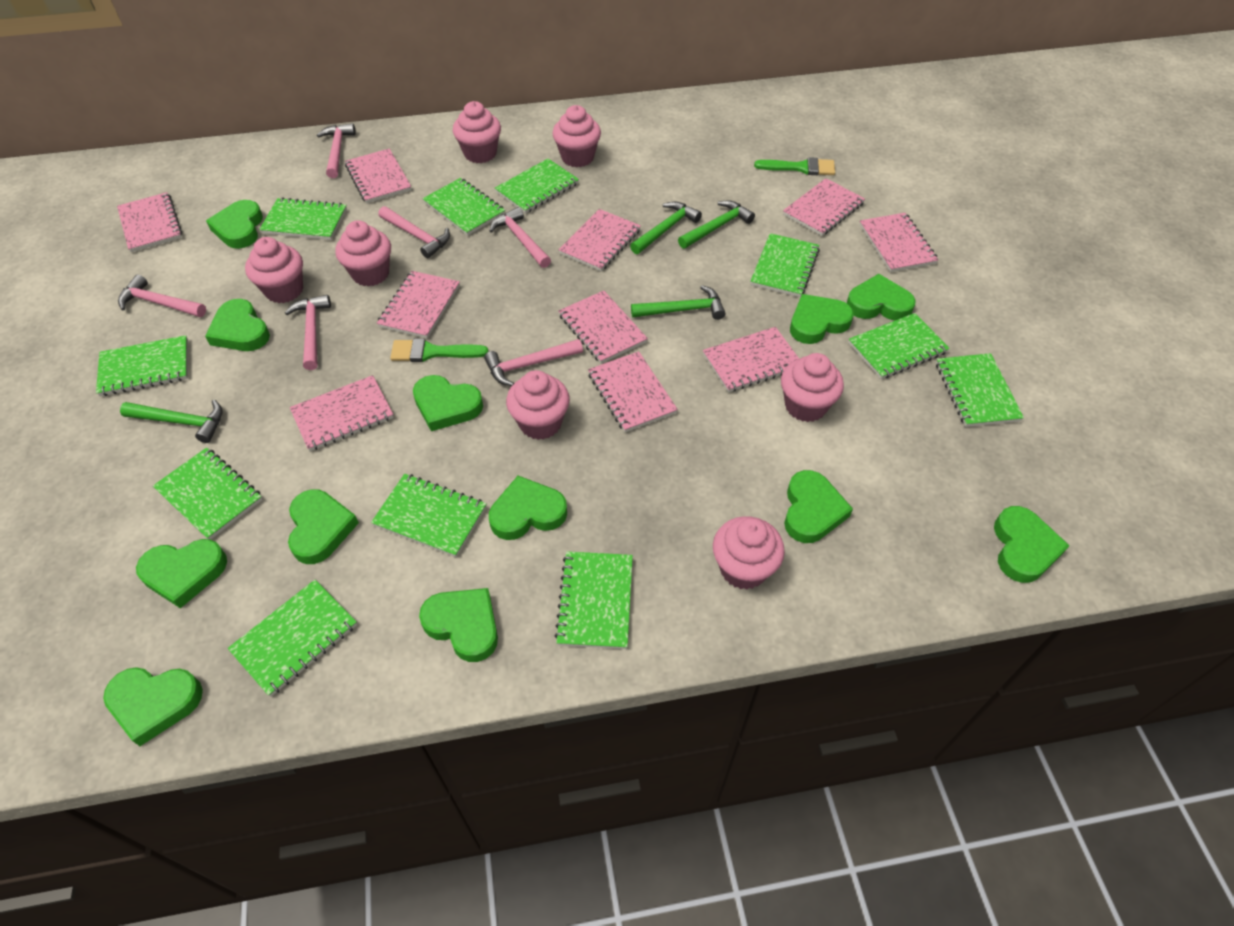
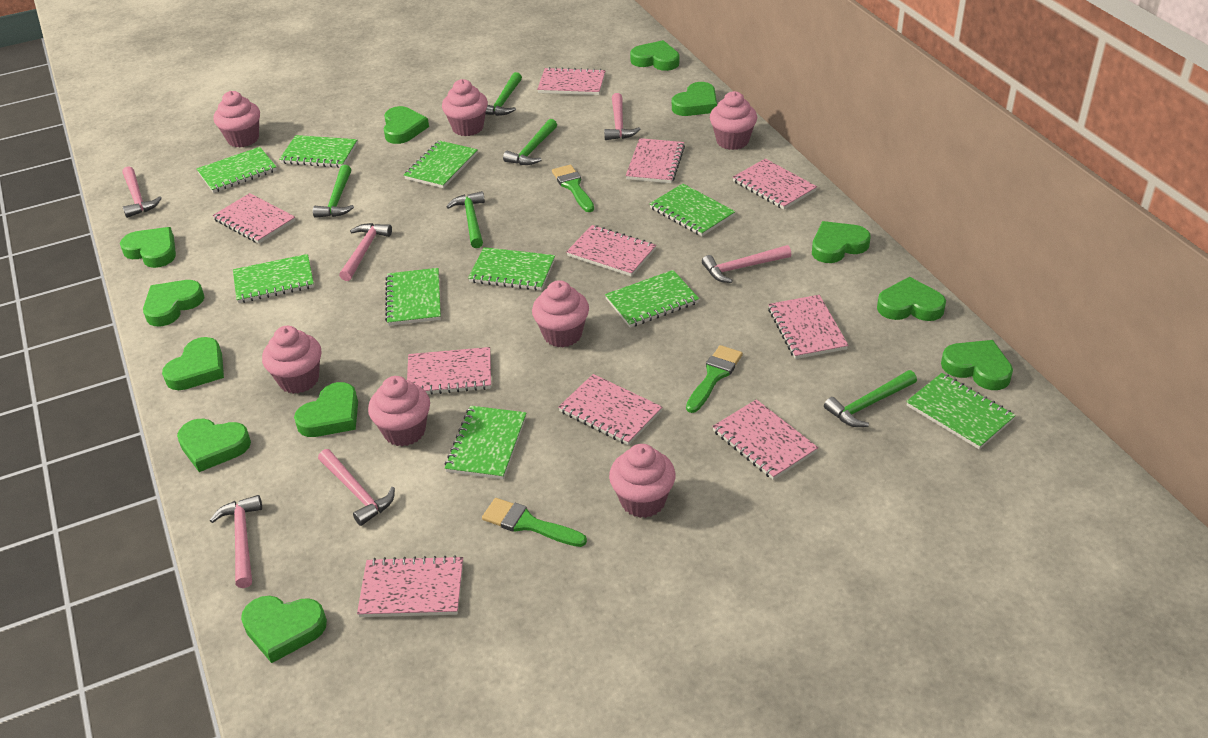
green brush: [390,339,488,362] [754,157,835,175] = 2 -> [482,498,587,547] [552,165,594,212] [686,345,743,413] = 3
green hammer: [120,400,223,443] [630,202,702,254] [631,285,726,320] [678,200,755,249] = 4 -> [313,165,354,218] [446,191,485,248] [485,72,522,116] [503,119,557,165] [824,370,917,427] = 5
green notebook: [96,335,188,396] [153,448,263,539] [228,580,357,697] [259,197,347,240] [371,474,487,557] [422,178,505,236] [495,159,579,214] [555,551,633,649] [750,233,820,297] [848,313,950,379] [936,353,1024,427] = 11 -> [197,147,277,193] [233,254,314,303] [279,135,358,168] [385,268,441,326] [404,140,478,188] [445,406,526,479] [468,247,555,290] [605,270,699,328] [649,184,735,236] [906,373,1016,449] = 10

